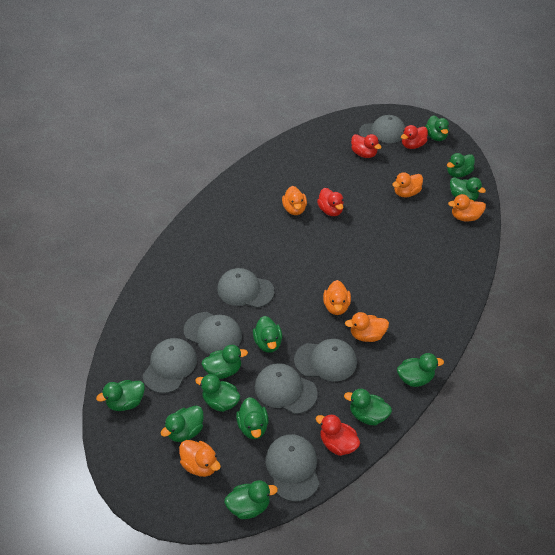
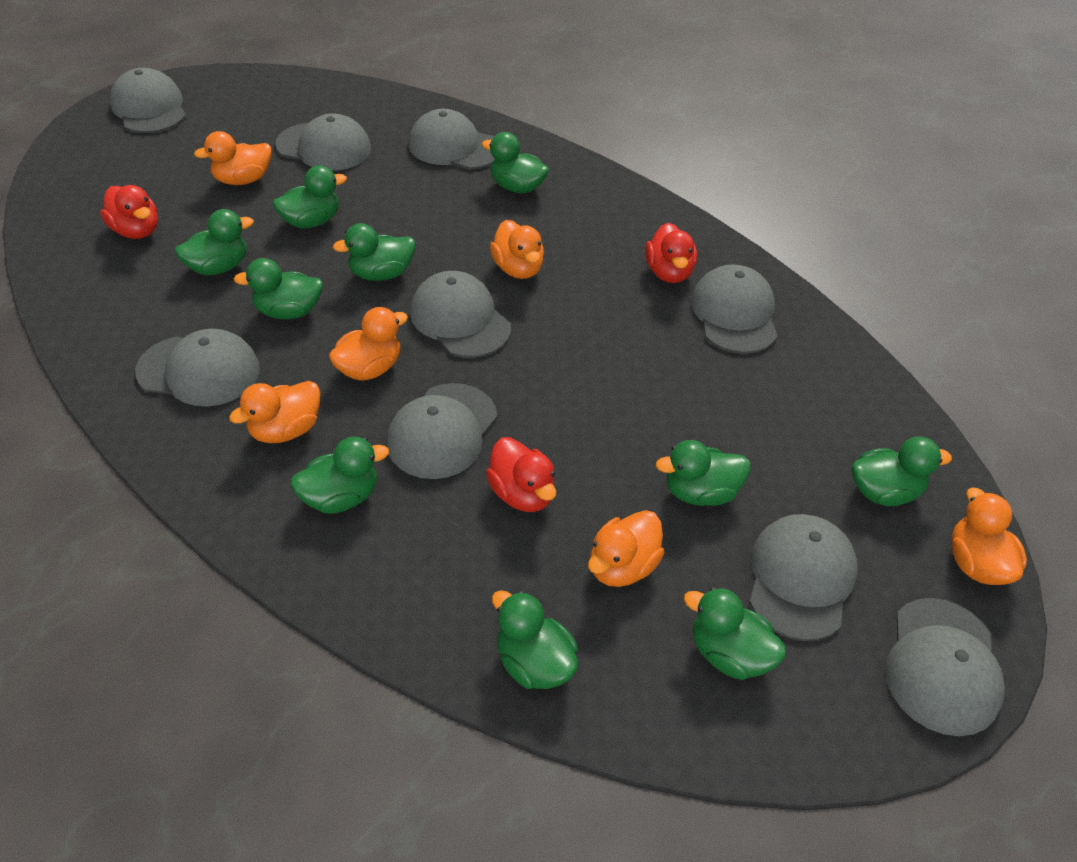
green duck: [96,380,145,411] [161,405,204,442] [195,374,241,412] [202,345,248,379] [224,480,278,519] [236,397,269,439] [253,316,282,353] [344,389,392,425] [397,353,444,387] [425,115,449,141] [447,153,475,178] [450,177,486,201] = 12 -> [175,209,254,276] [234,258,323,319] [273,165,347,229] [290,437,389,514] [333,223,415,281] [482,132,549,193] [492,590,578,689] [656,440,751,506] [684,587,786,680] [852,436,952,506] = 10
grey cap: [143,338,197,393] [183,312,242,354] [217,268,275,308] [255,363,318,414] [265,434,319,502] [294,339,357,381] [359,115,405,143] = 7 -> [110,68,186,133] [135,329,260,407] [275,113,371,171] [387,383,497,479] [409,109,495,170] [410,271,511,358] [691,264,778,354] [749,514,858,641] [885,598,1005,736] = 9
red duck: [316,414,360,456] [317,188,344,216] [351,134,381,158] [401,125,428,149] = 4 -> [100,185,158,239] [486,437,557,512] [645,223,697,283] = 3

